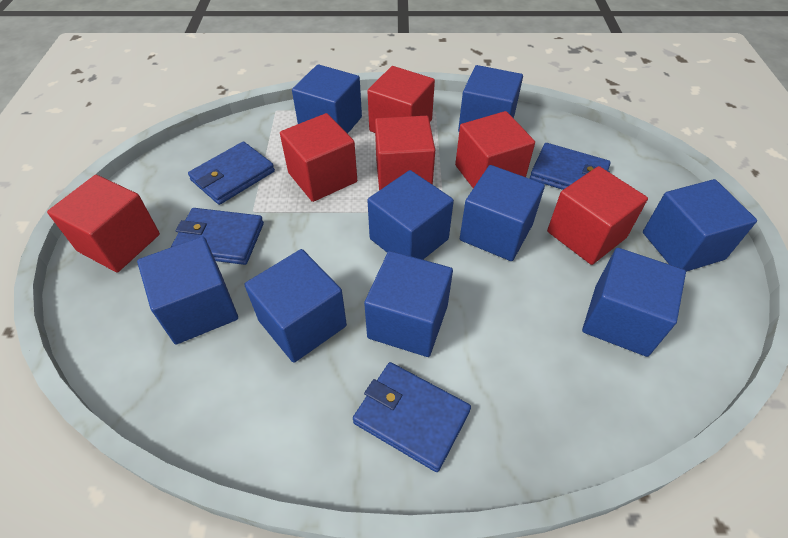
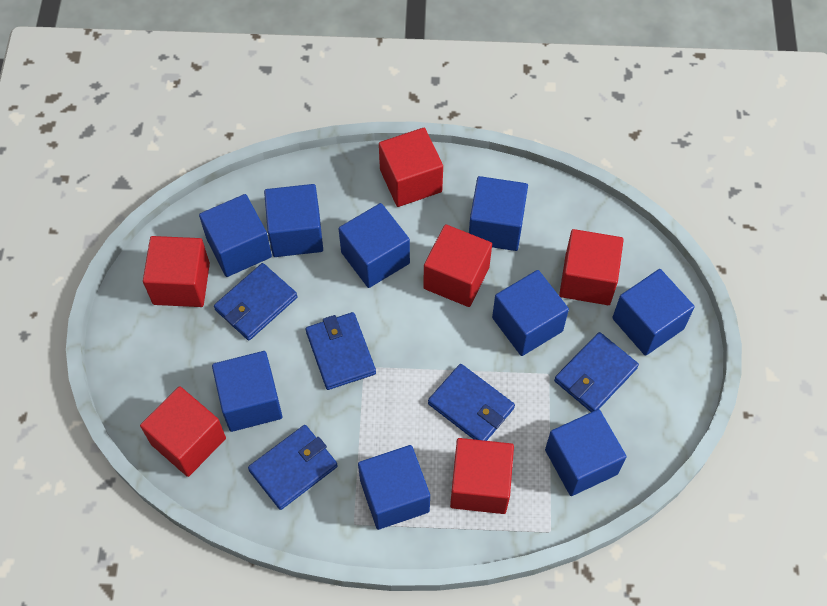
blue wallet: [171,208,264,265] [188,141,275,205] [353,362,471,472] [530,143,611,190] = 4 -> [214,263,297,340] [248,425,338,510] [306,312,376,390] [428,364,515,441] [554,332,639,412] = 5

